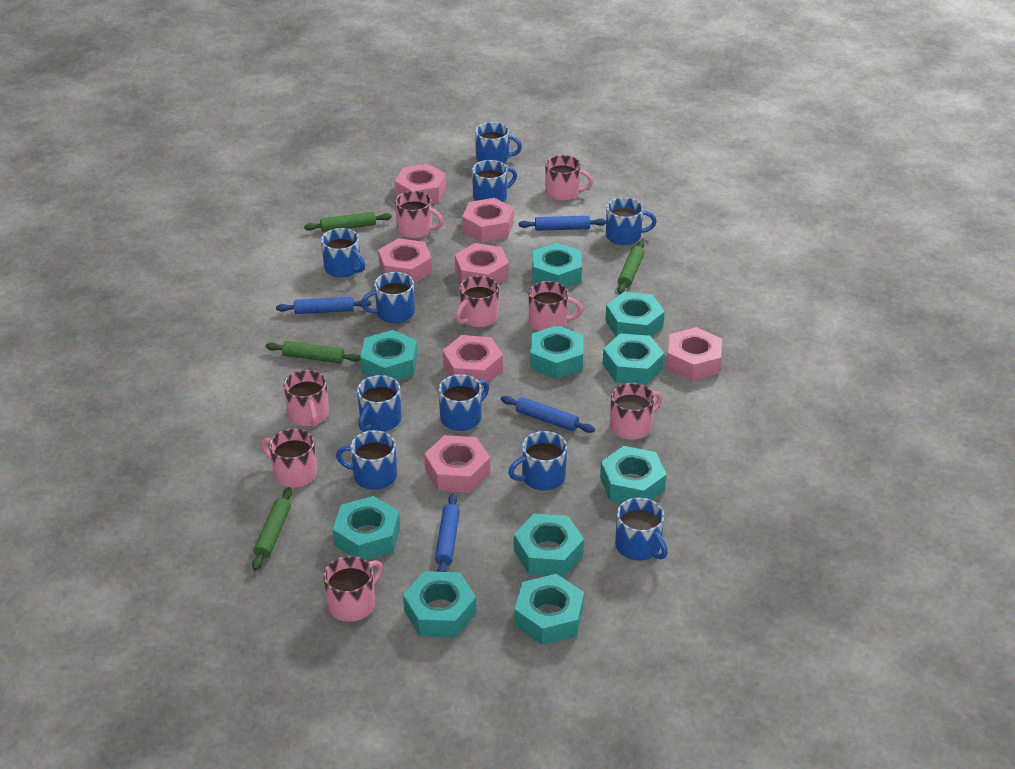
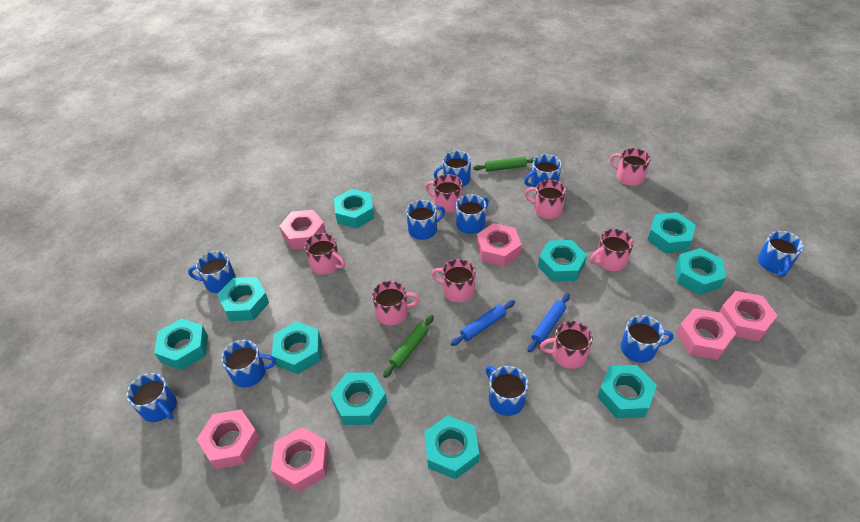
blue rolling pin: [276,297,371,314] [435,493,460,572] [501,396,595,433] [519,216,606,231] = 4 -> [451,300,515,346] [528,293,570,352] = 2
green rolling pin: [252,487,292,571] [266,341,360,363] [304,212,392,232] [617,240,645,294] = 4 -> [383,315,434,378] [473,157,535,172] = 2
pink nut: [378,238,432,284] [395,164,446,203] [424,435,490,493] [443,335,503,386] [455,243,509,284] [462,198,514,242] [666,327,722,381] = 7 -> [196,410,260,469] [271,427,329,492] [279,210,326,249] [477,223,522,267] [676,308,736,360] [719,291,778,341] = 6

